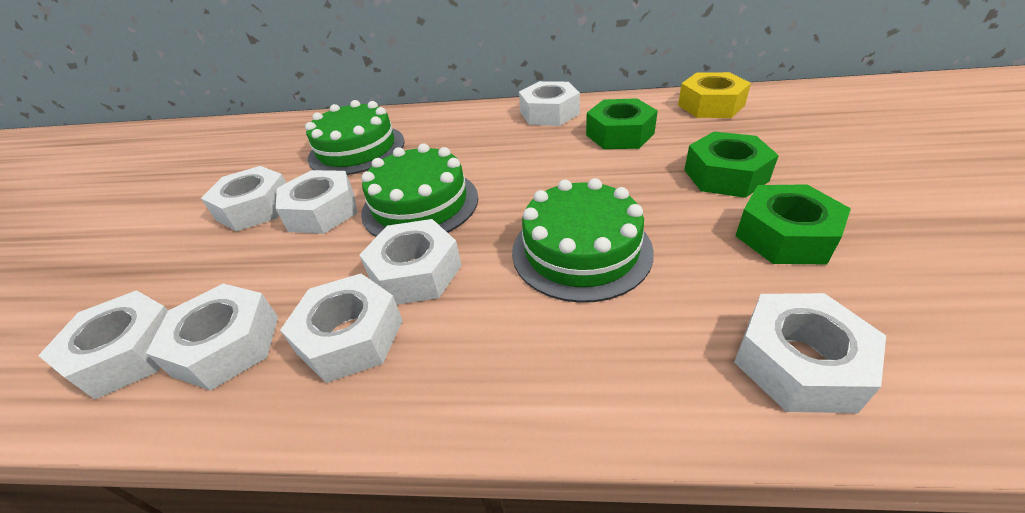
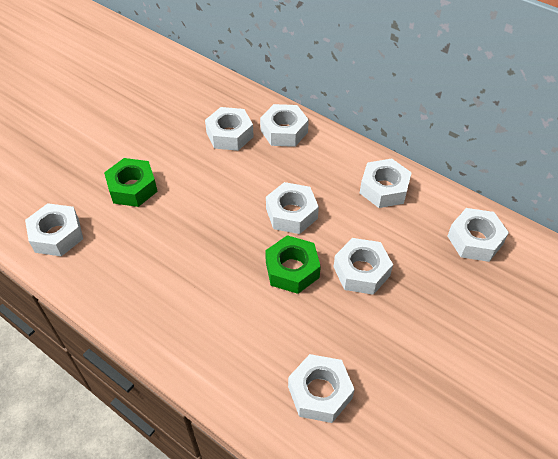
green cake: [305,100,405,175] [361,143,478,237] [512,178,654,303] = 3 -> none = 0
green nut: [586,98,658,149] [684,132,779,198] [735,184,851,264] = 3 -> [104,158,158,207] [265,235,321,294] = 2
yellow nut: [678,72,751,118] = 1 -> none = 0

